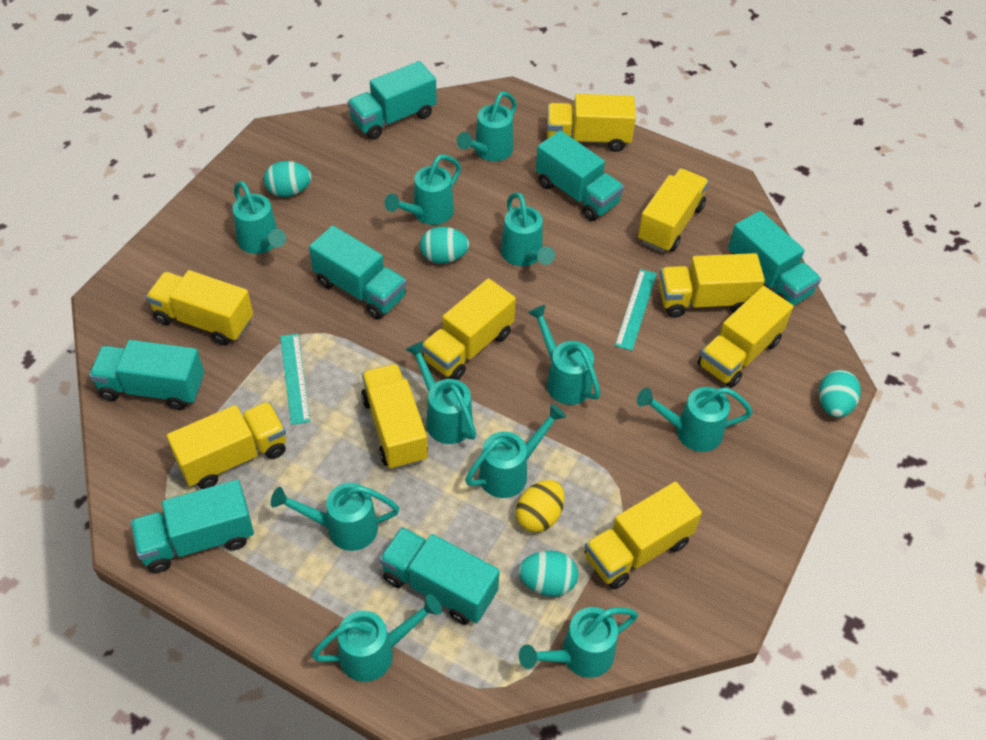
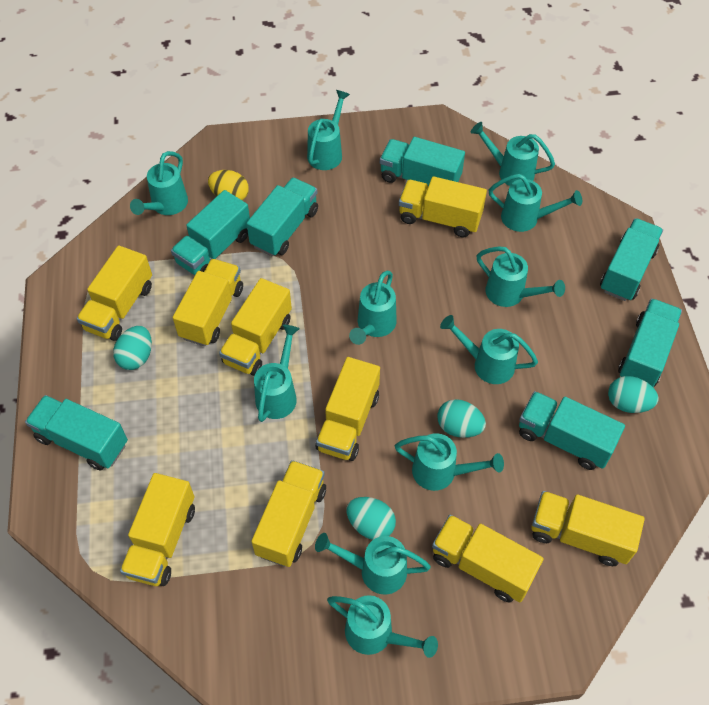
turquoise ruler: [280,334,310,425] [615,269,657,351] = 2 -> none = 0

